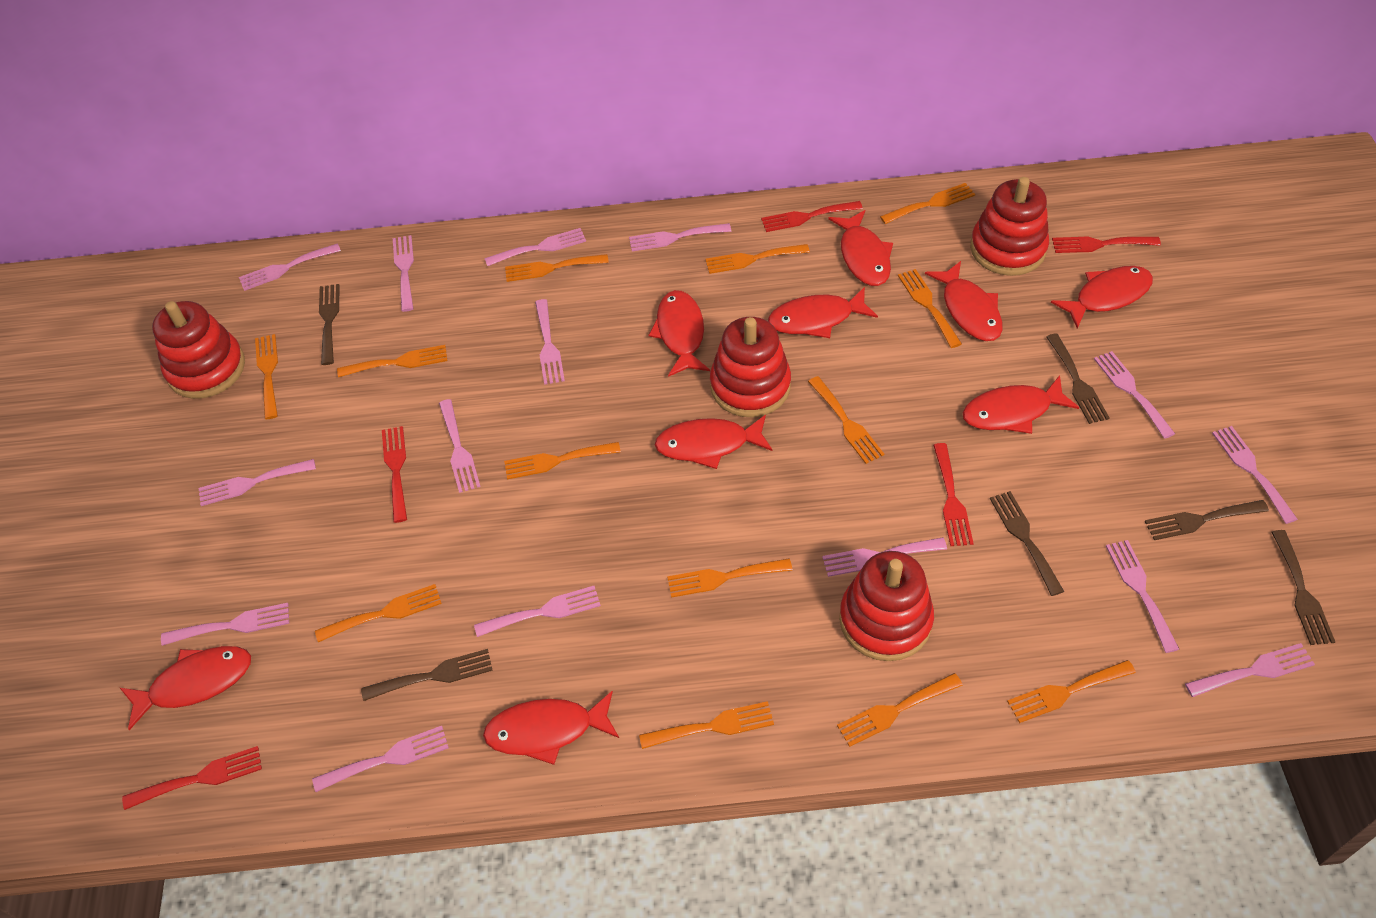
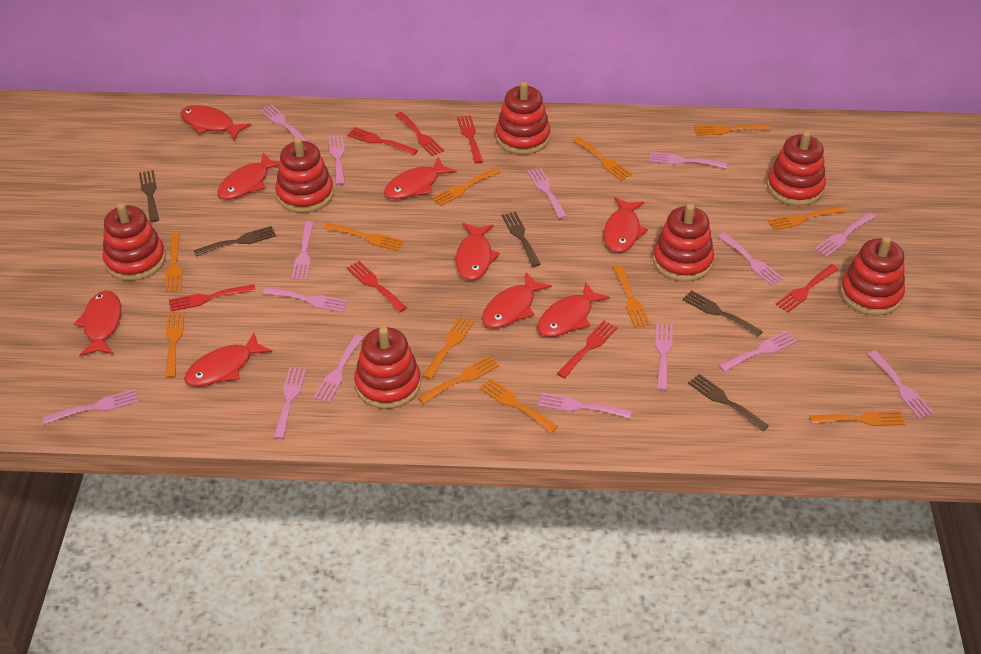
brown fork: [319,284,340,365] [361,649,493,701] [990,491,1064,596] [1046,333,1110,424] [1145,500,1269,540] [1271,530,1335,645] = 6 -> [139,170,159,222] [193,226,276,256] [502,212,541,267] [682,290,763,337] [688,374,769,432] = 5
orange fork: [255,334,278,419] [315,584,442,642] [337,345,448,377] [504,442,621,479] [505,254,609,282] [639,701,774,749] [667,559,792,598] [705,244,810,274] [808,376,884,464] [837,673,963,747] [880,183,975,224] [898,269,962,348] [1007,660,1136,723] = 13 -> [165,232,182,292] [165,312,184,378] [324,223,404,251] [418,355,499,404] [423,316,474,380] [431,168,501,206] [479,378,558,433] [573,137,632,181] [613,265,650,328] [694,124,771,136] [768,206,846,231] [809,411,905,426] = 12
red fork: [122,746,262,810] [382,426,407,523] [761,201,863,232] [933,443,974,546] [1052,237,1161,253] = 5 -> [169,285,256,312] [347,127,418,155] [347,261,407,312] [396,112,444,156] [457,115,483,163] [557,321,617,378] [775,264,839,313] = 7
red stacking toy: [152,301,245,399] [710,317,791,417] [839,551,934,661] [970,177,1049,276] = 4 -> [103,203,166,281] [275,138,334,213] [354,327,421,409] [496,82,550,155] [653,204,714,282] [767,131,826,206] [840,236,905,316] = 7

